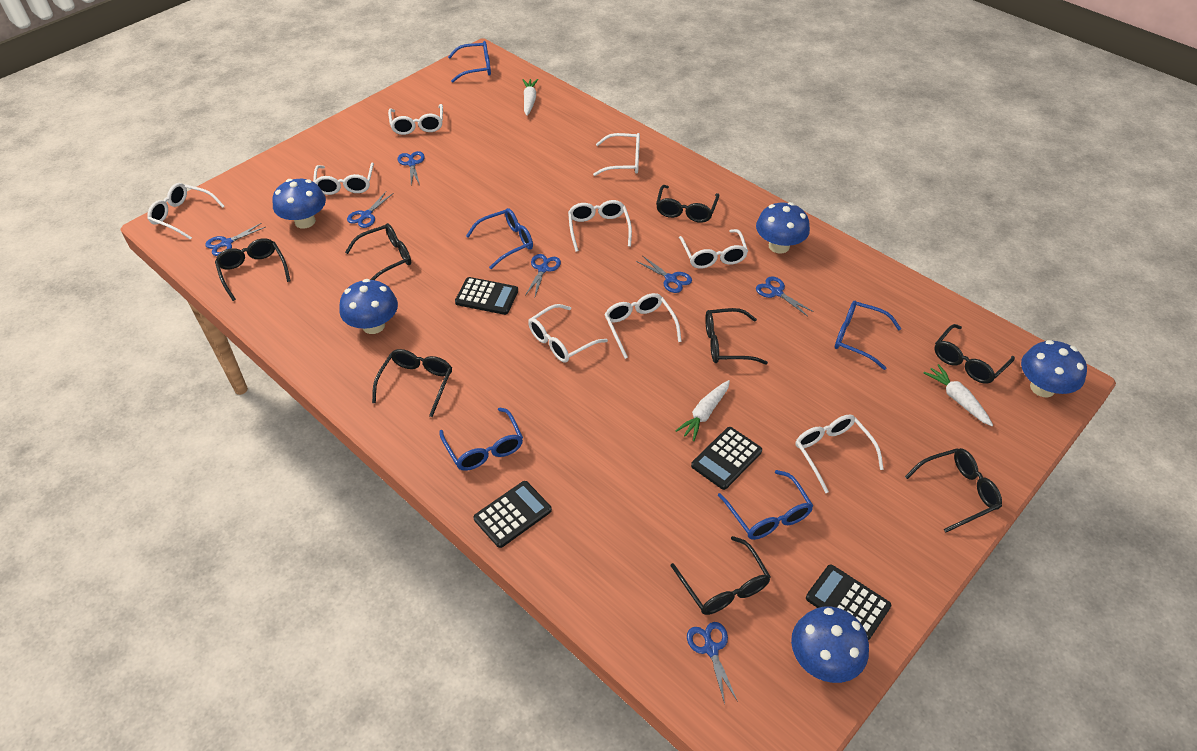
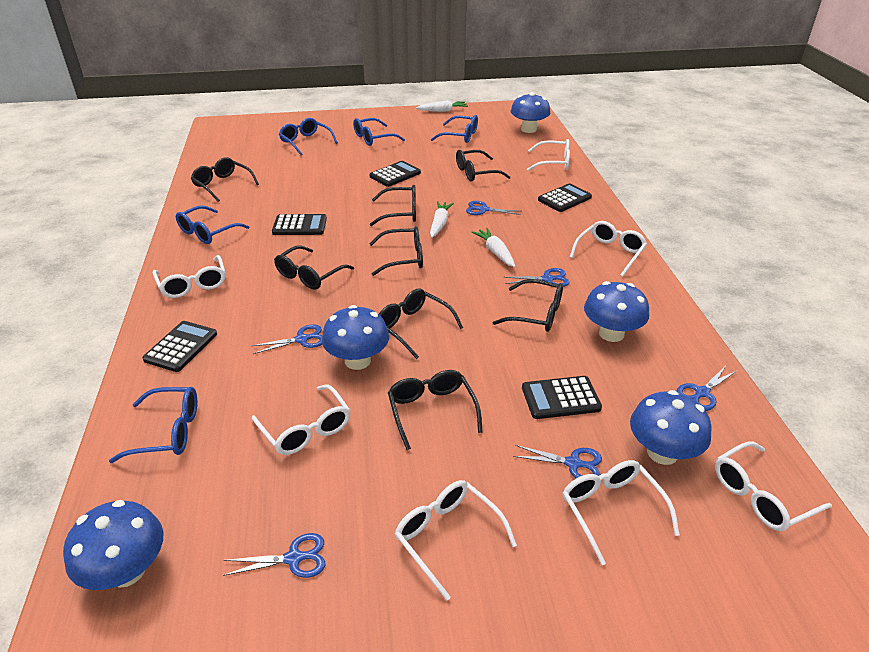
black calculator: [455,277,518,315] [473,481,552,548] [691,427,762,490] [806,564,891,640] = 4 -> [142,321,217,372] [272,214,327,235] [369,161,421,187] [522,376,602,419] [538,183,592,212] = 5
blue scissors: [205,223,266,256] [347,192,394,228] [398,151,425,185] [525,254,561,296] [636,256,692,293] [687,622,738,704] [756,277,814,317] = 7 -> [223,533,325,578] [252,324,323,354] [466,201,521,215] [504,268,570,287] [513,445,602,478] [676,367,737,411] = 6
white glasses: [148,183,225,240] [313,163,374,195] [388,104,443,135] [528,304,608,363] [568,200,632,252] [593,133,640,176] [604,293,682,359] [679,229,748,269] [795,415,884,493] = 9 -> [153,255,225,298] [252,384,350,455] [395,480,517,600] [527,139,570,171] [563,460,680,565] [570,221,647,277] [715,441,832,531] = 7

